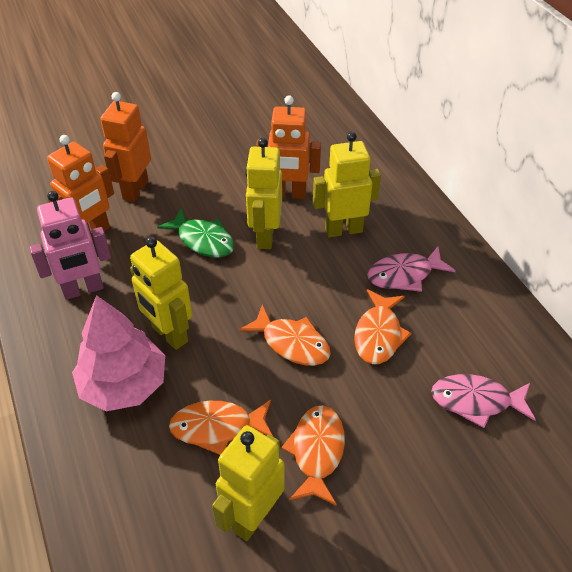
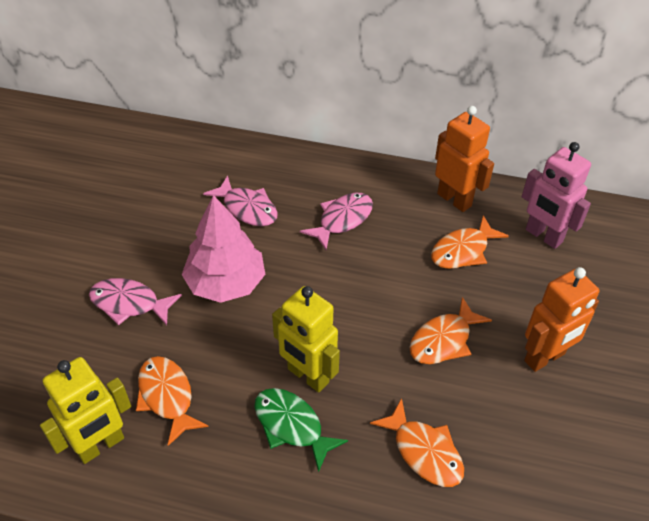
orange robot: [47,135,114,237] [100,92,151,202] [256,95,321,199] = 3 -> [435,106,494,212] [524,267,599,372] = 2
pink fish: [367,246,456,292] [431,374,536,428] = 2 -> [89,278,182,326] [203,175,278,226] [300,193,373,250] = 3
yellow robot: [130,237,192,350] [212,425,285,541] [245,138,282,249] [313,132,381,238] = 4 -> [40,357,131,464] [272,286,340,392] = 2

